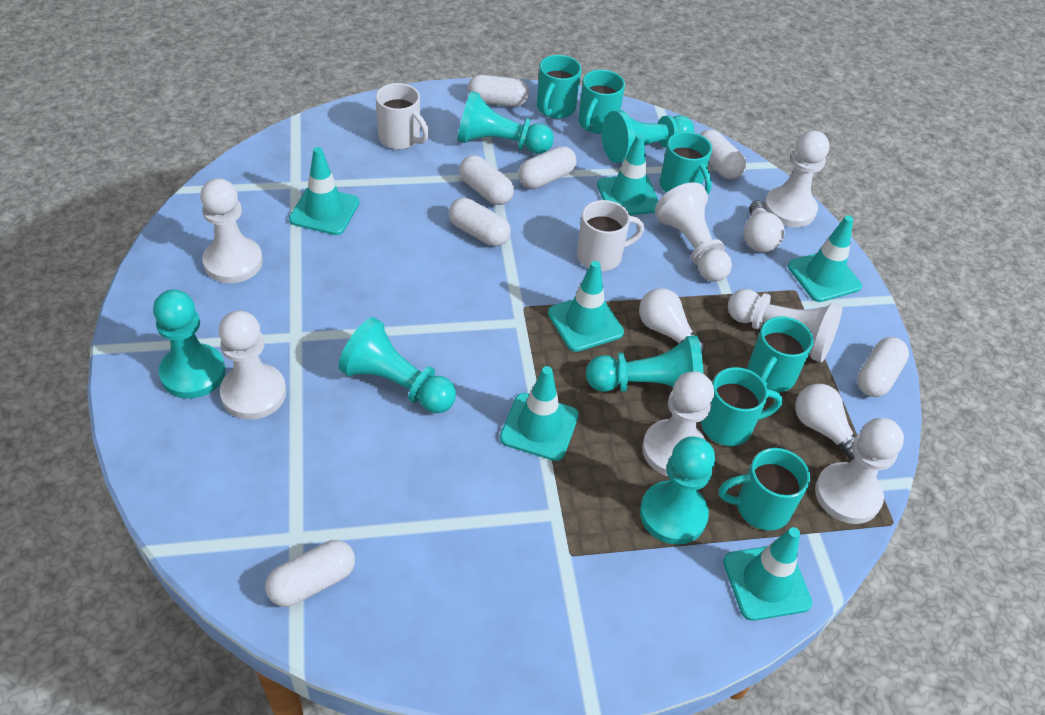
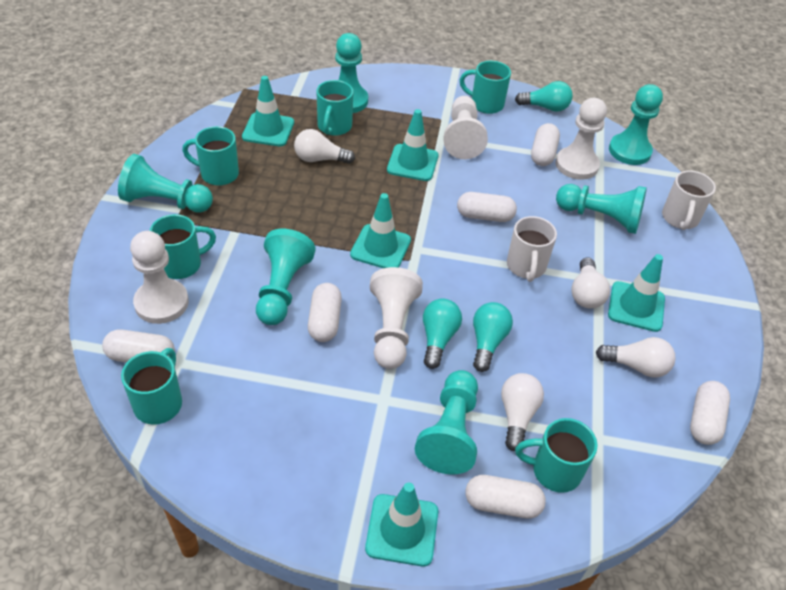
turquoise light bulb: none = 0 -> [423,298,462,369] [473,302,513,372] [515,81,573,112] = 3
turquoise traffic cone: [289,147,359,235] [500,366,579,461] [548,261,624,352] [597,134,659,216] [723,527,812,621] [788,215,862,302] = 6 -> [242,76,294,146] [350,193,411,268] [365,482,438,566] [387,109,439,181] [608,254,665,332] = 5
white capsule: [265,540,355,607] [449,198,511,246] [459,155,514,205] [468,75,529,107] [518,146,577,189] [700,129,746,179] [857,337,909,397] = 7 -> [102,329,175,363] [308,283,342,342] [457,192,517,222] [466,475,546,519] [531,123,560,166] [690,381,730,445] = 6
white light bulb: [639,288,705,354] [744,201,785,252] [795,384,856,460] = 3 -> [294,129,355,164] [501,373,544,451] [571,257,610,309] [596,337,676,378] = 4
white pawn: [200,178,263,283] [218,311,286,419] [642,371,714,476] [655,182,732,282] [728,289,843,363] [764,130,829,227] [815,418,904,524] = 7 -> [130,231,189,324] [370,267,423,369] [444,96,488,159] [555,98,607,180] = 4

